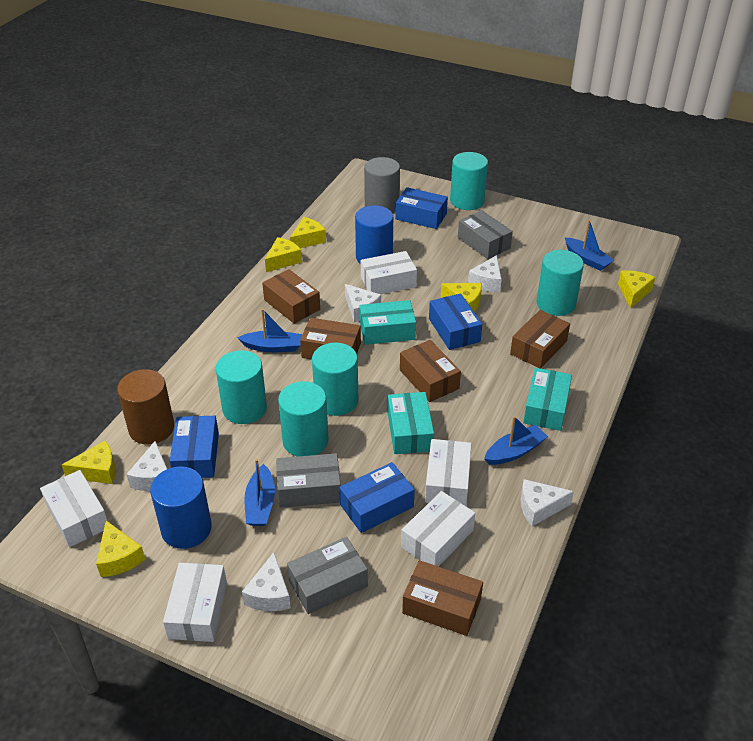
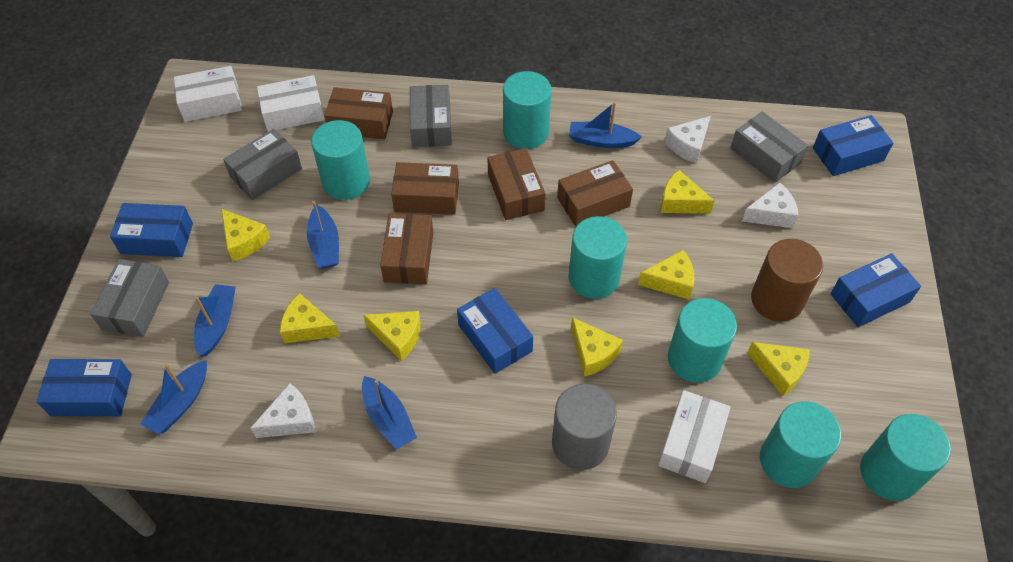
blue boat: [237,309,302,352] [244,459,275,526] [484,416,548,465] [565,220,614,271] = 4 -> [141,360,207,435] [194,284,236,357] [307,201,339,268] [362,376,417,450] [569,102,642,148] = 5
blue box: [170,416,219,478] [339,462,415,533] [395,187,448,229] [429,293,482,350] = 4 -> [37,359,132,416] [110,203,193,257] [457,288,533,374] [813,115,894,176] [830,253,921,327] = 5
blue cylinder: [150,466,212,549] [355,205,393,264] = 2 -> none = 0
grey box: [276,453,341,508] [287,537,368,614] [458,210,513,259] = 3 -> [90,259,169,337] [223,129,302,200] [410,85,452,147] [730,111,808,183] = 4
turquoise box: [360,300,416,345] [388,392,434,454] [523,368,572,431] = 3 -> none = 0
turquoise cylinder: [216,350,267,424] [278,381,329,457] [312,343,358,416] [450,152,488,210] [537,250,584,316] = 5 -> [311,120,370,200] [503,71,551,149] [569,216,627,299] [668,298,737,383] [760,401,841,488] [860,414,951,501] = 6
white box: [40,470,108,547] [163,563,227,642] [361,251,417,294] [401,491,475,567] [425,439,471,506] = 5 -> [174,66,242,122] [257,75,325,132] [658,390,731,483] = 3
white cheese: [126,441,167,491] [242,552,291,611] [345,284,381,322] [468,255,502,292] [520,479,574,526] = 5 -> [251,383,315,438] [665,116,711,163] [742,182,798,228] = 3
yellow cheese: [62,441,116,484] [96,521,146,577] [265,237,302,272] [290,217,326,248] [441,283,482,312] [618,270,656,309] = 6 -> [221,209,270,261] [280,293,340,343] [363,311,421,361] [571,317,623,376] [638,250,694,299] [660,170,715,214] [747,342,810,396] = 7

